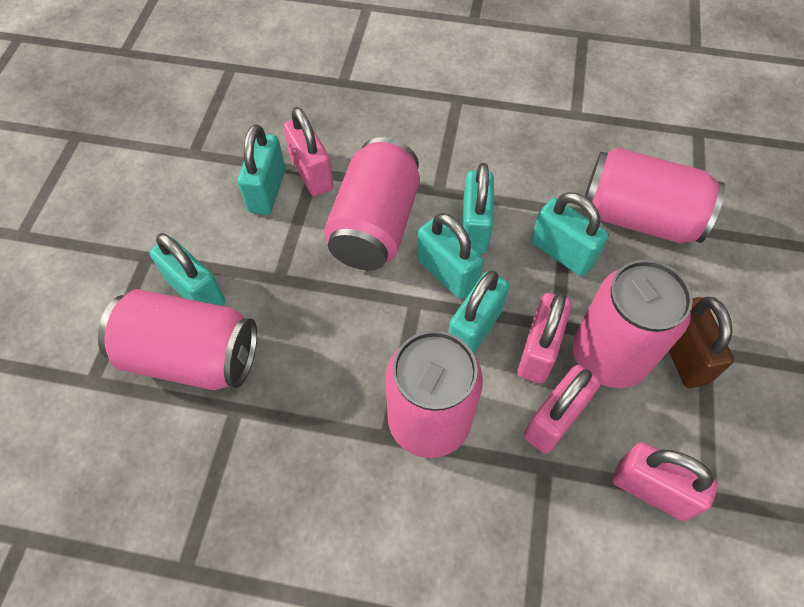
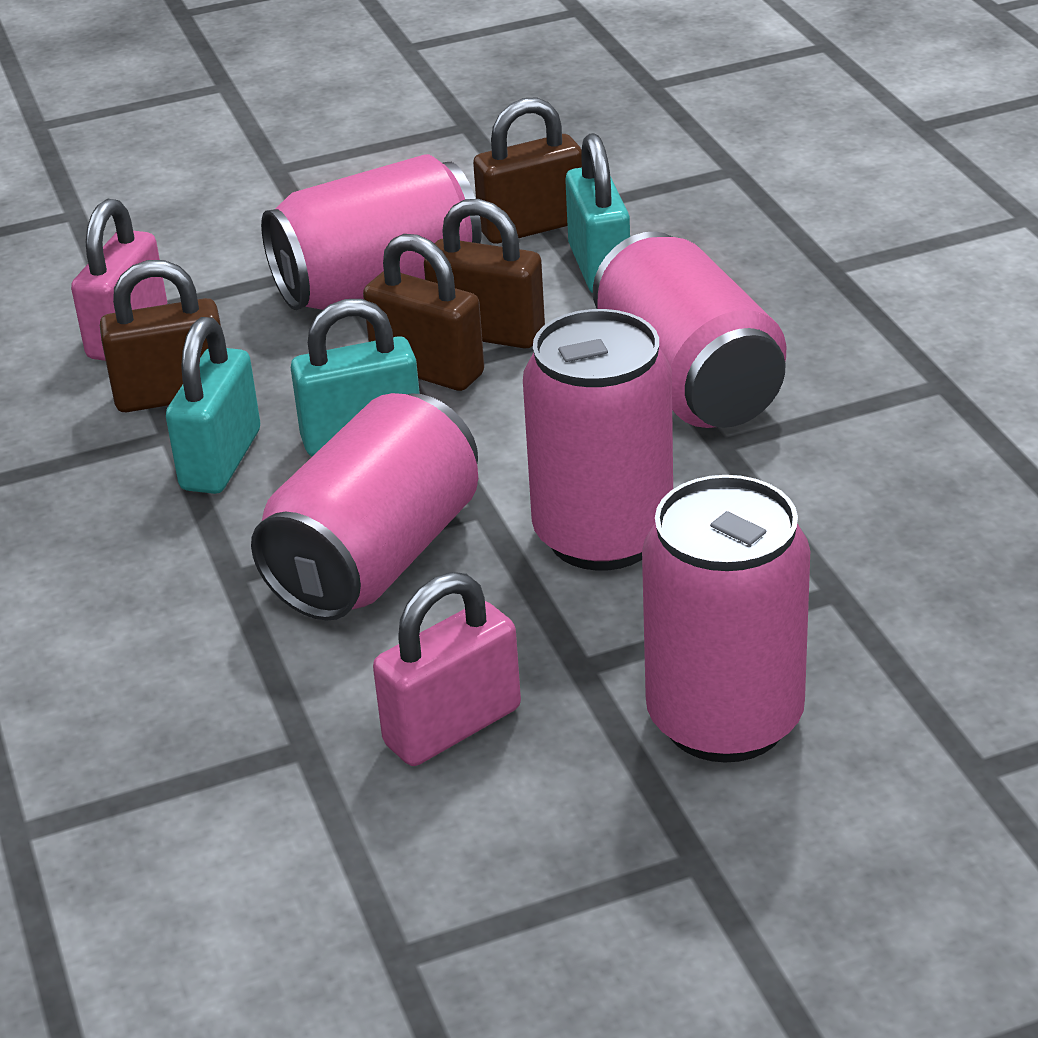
brown padlock: [669,297,734,388] = 1 -> [100,260,221,412] [363,234,484,391] [424,199,545,349] [473,97,582,244] = 4
pink padlock: [283,107,334,196] [518,293,572,384] [524,365,601,454] [612,442,718,521] = 4 -> [71,199,167,361] [373,572,521,766] = 2
turquoise padlock: [150,233,225,306] [238,124,285,215] [417,213,483,299] [448,271,509,354] [462,163,494,254] [531,192,609,276] = 6 -> [166,317,260,494] [291,299,420,456] [565,133,630,293] = 3

